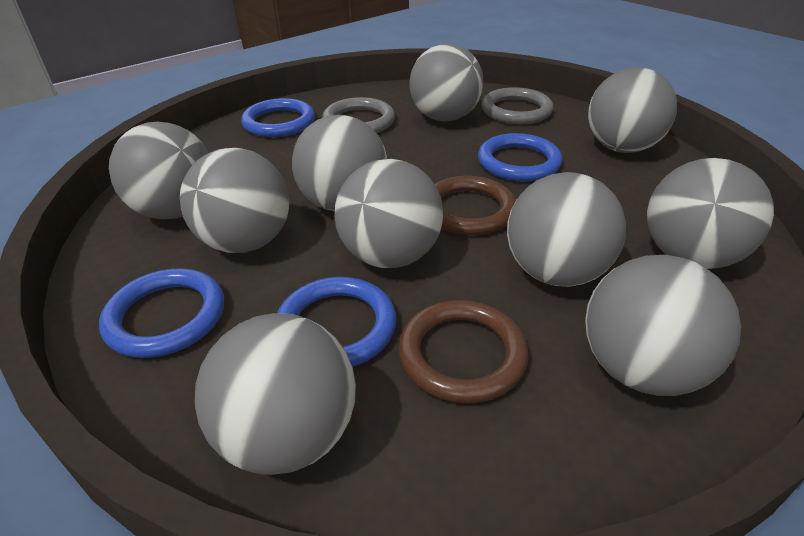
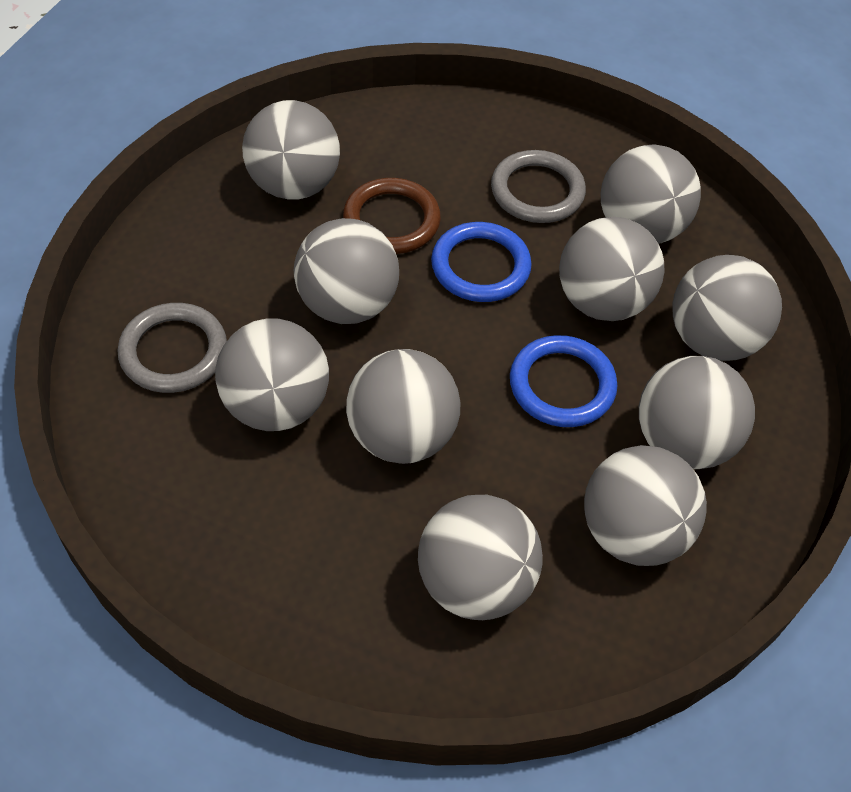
blue ring: [99,268,224,358] [241,98,315,137] [277,277,397,367] [478,133,562,181] = 4 -> [431,222,532,302] [510,335,617,427] = 2
brown ring: [399,300,528,404] [435,176,516,235] = 2 -> [343,178,441,254] = 1

